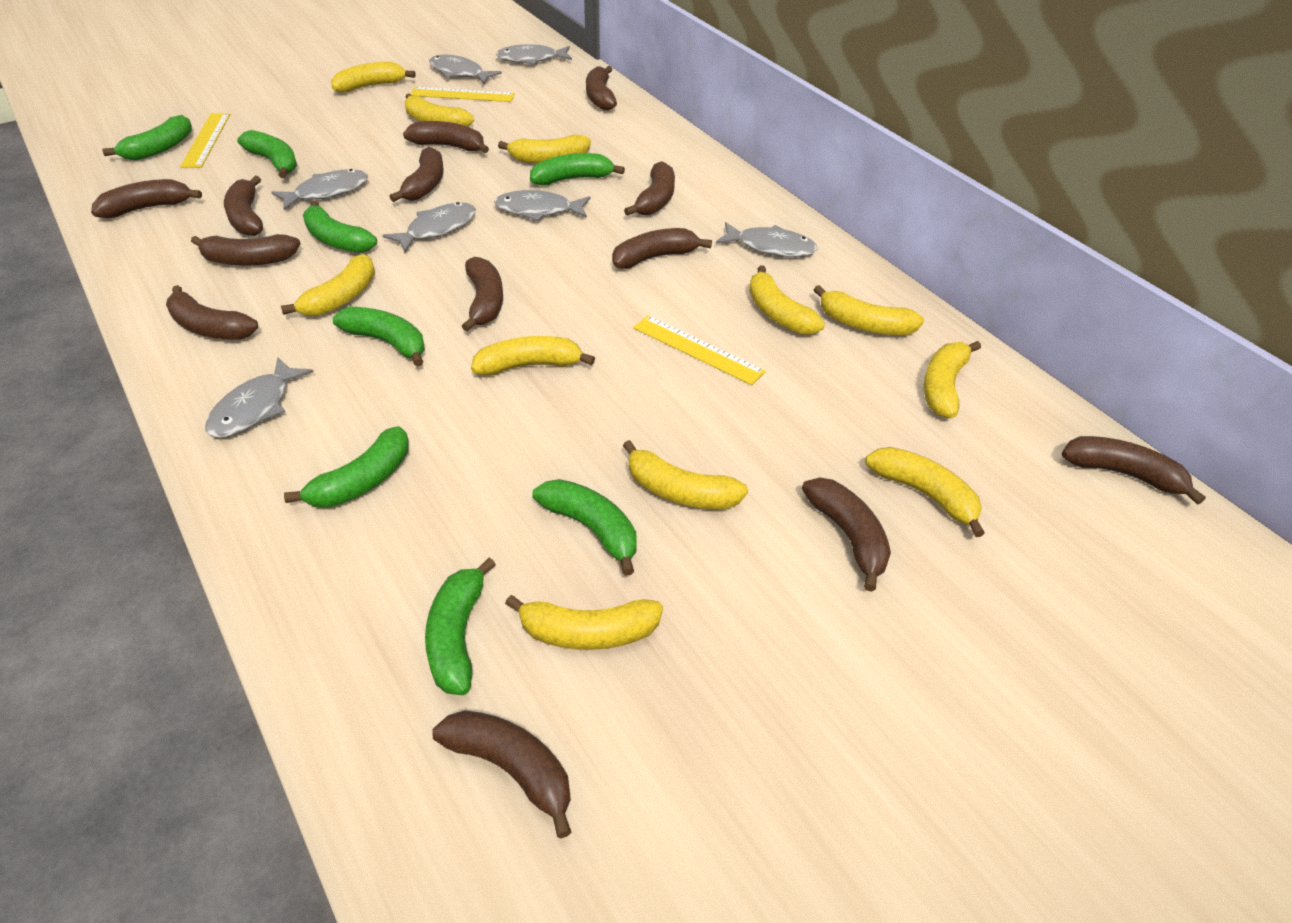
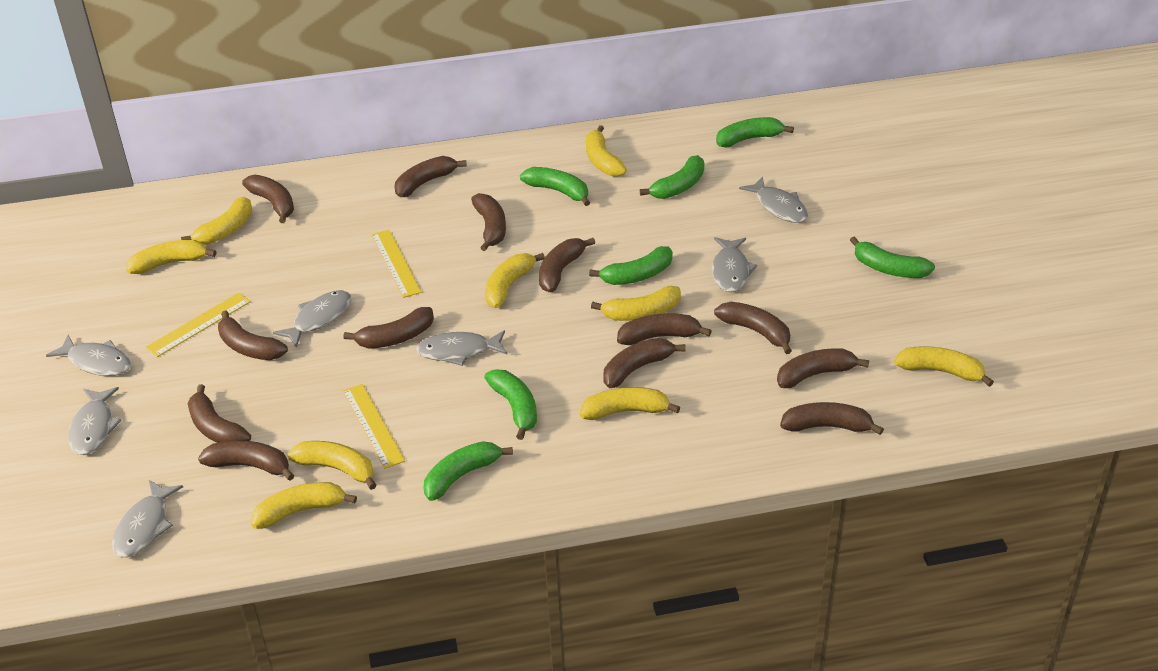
green banana: [102,115,192,160] [237,130,297,178] [284,426,409,508] [303,201,377,253] [333,307,425,367] [425,558,496,695] [530,153,625,185] [532,479,637,576] = 8 -> [424,441,513,501] [484,369,537,440] [520,167,590,206] [589,246,673,285] [640,155,704,199] [716,117,794,147] [850,236,935,278] = 7
yellow banana: [281,254,375,316] [331,62,415,92] [405,94,474,127] [471,336,595,376] [498,135,591,163] [505,595,663,650] [623,440,748,509] [749,265,825,335] [814,285,924,335] [865,447,985,537] [924,341,981,418] = 11 -> [126,240,217,274] [181,197,252,245] [251,482,357,529] [288,441,377,490] [485,253,545,308] [580,387,680,420] [586,125,627,177] [591,286,681,321] [894,346,994,387] = 9

